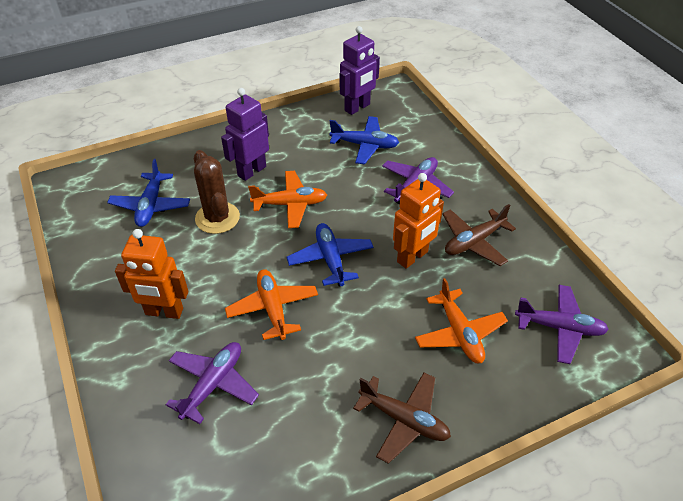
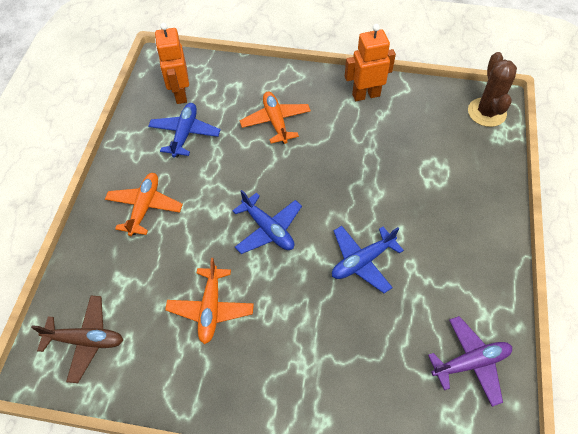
brown plane: [353,372,451,464] [442,204,516,266] = 2 -> [31,296,123,383] = 1
purple plane: [166,342,259,424] [382,157,454,204] [515,285,609,364] = 3 -> [428,316,512,407] = 1
purple robot: [221,88,269,181] [340,26,380,115] = 2 -> none = 0

